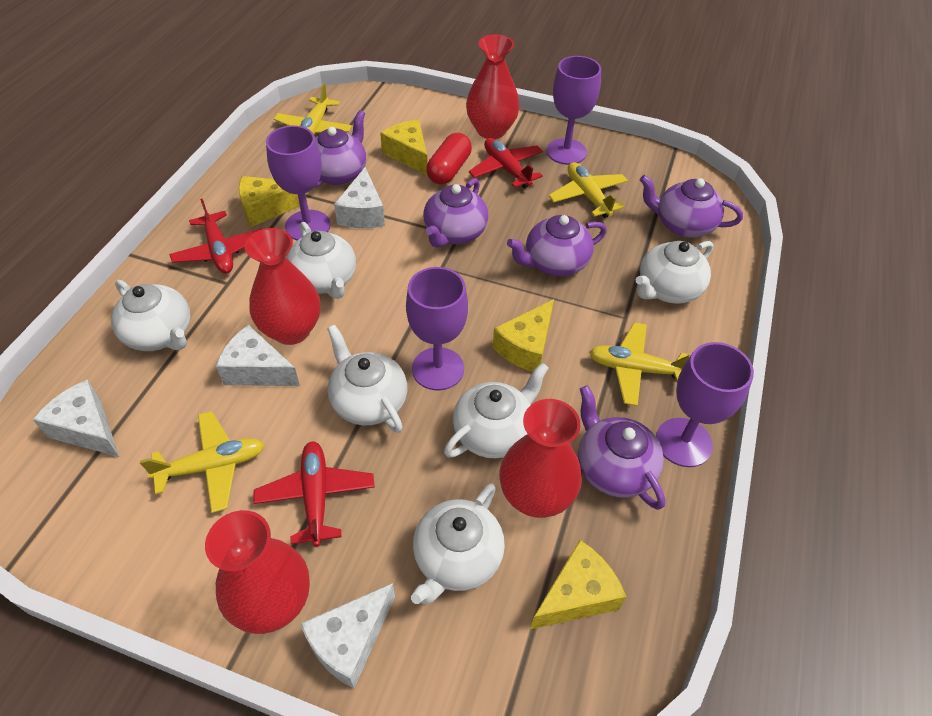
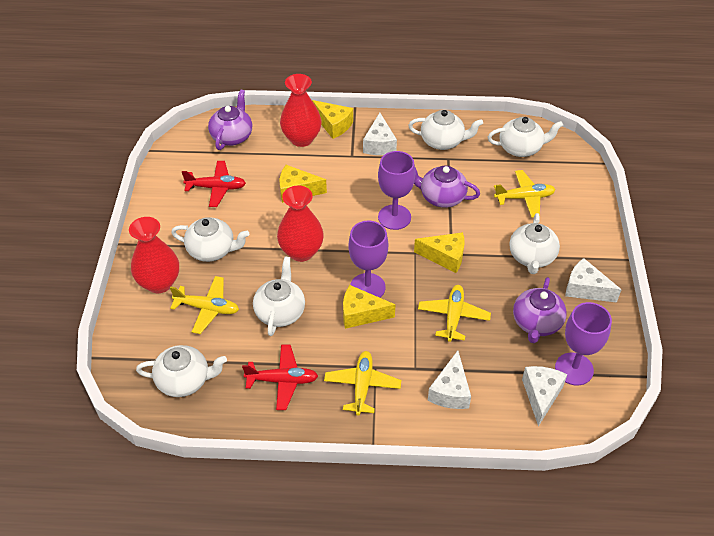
purple goblet: [266,125,330,240] [406,267,468,390] [546,56,601,165] [656,342,754,467] = 4 -> [348,221,388,298] [378,151,415,230] [555,302,612,385] = 3
purple teapot: [315,110,366,187] [423,178,488,248] [507,215,607,276] [578,385,665,510] [640,175,743,238] = 5 -> [208,90,252,150] [414,165,480,208] [513,277,567,343] = 3
red capsule: [426,133,472,185] = 1 -> none = 0
red plane: [169,198,262,274] [253,441,375,547] [469,138,543,188] = 3 -> [182,161,246,207] [242,344,318,410] = 2
red vase: [205,510,310,634] [245,228,320,345] [466,34,520,139] [500,399,582,518] = 4 -> [129,217,179,293] [277,186,324,262] [280,74,321,147] = 3

